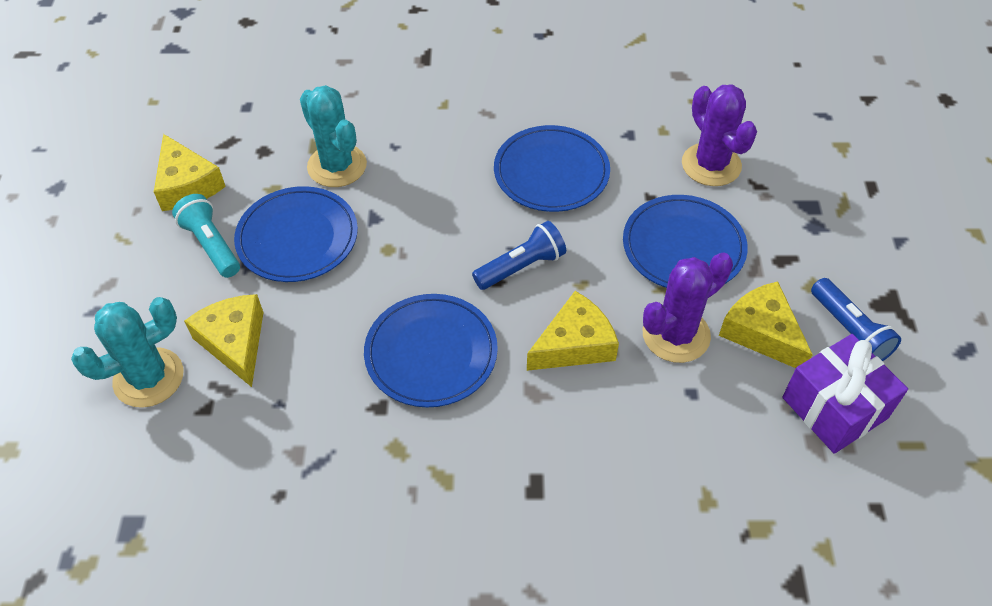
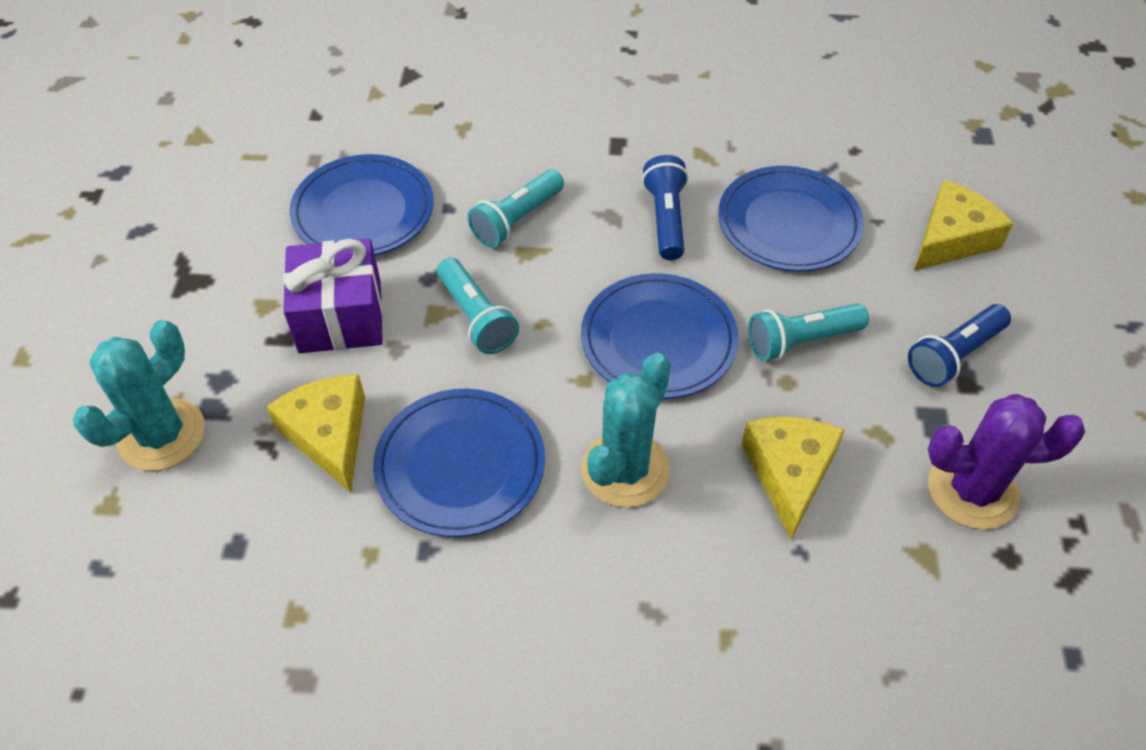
purple cactus: [642,252,733,363] [682,84,757,186] = 2 -> [928,394,1085,529] = 1
turquoise flashlight: [172,194,240,278] = 1 -> [437,258,519,354] [468,169,564,248] [748,303,869,361] = 3
yellow cheese: [154,134,226,211] [184,294,264,387] [527,291,619,371] [719,281,813,368] = 4 -> [266,375,365,493] [741,417,845,540] [914,180,1013,271] = 3

